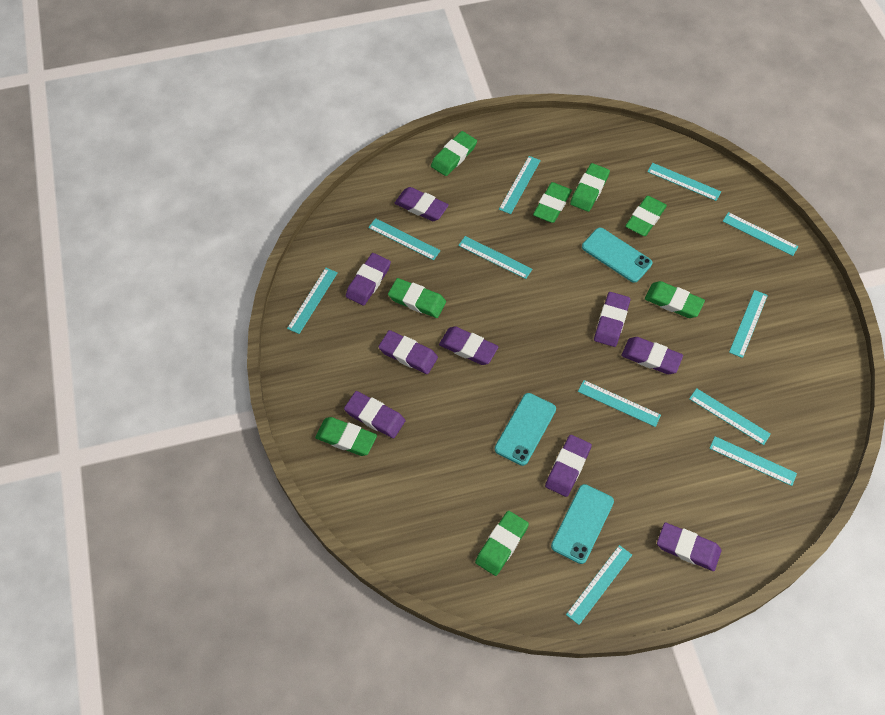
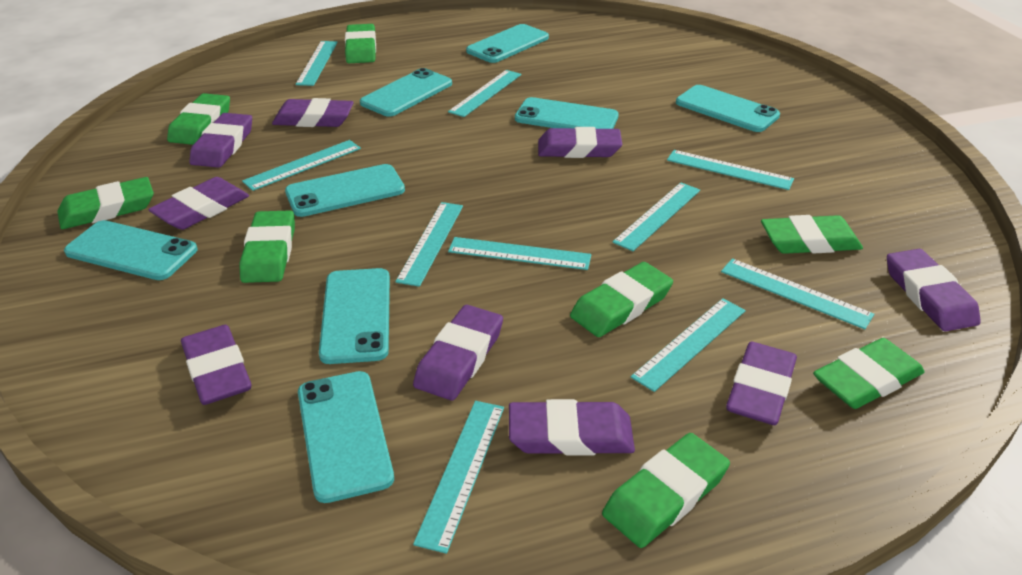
turquoise phone: [495,393,556,466] [551,484,614,564] [582,228,652,283] = 3 -> [64,220,198,280] [285,164,405,217] [298,371,394,503] [319,268,390,364] [360,68,452,117] [466,24,549,63] [515,97,619,129] [676,85,780,132] = 8
turquoise ruler: [287,268,338,334] [368,218,441,260] [458,236,532,279] [499,156,541,214] [566,545,632,625] [578,380,661,427] [647,163,721,201] [689,388,771,445] [709,436,797,486] [722,212,799,256] [729,290,768,358] = 11 -> [242,140,361,191] [296,41,338,86] [395,202,463,287] [413,401,504,554] [448,70,522,117] [448,237,591,270] [613,182,700,251] [631,298,746,392] [667,150,794,190] [721,258,874,329] = 10

